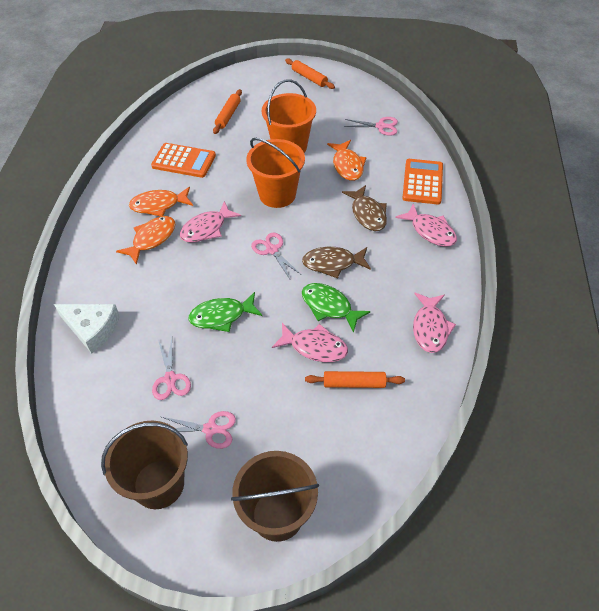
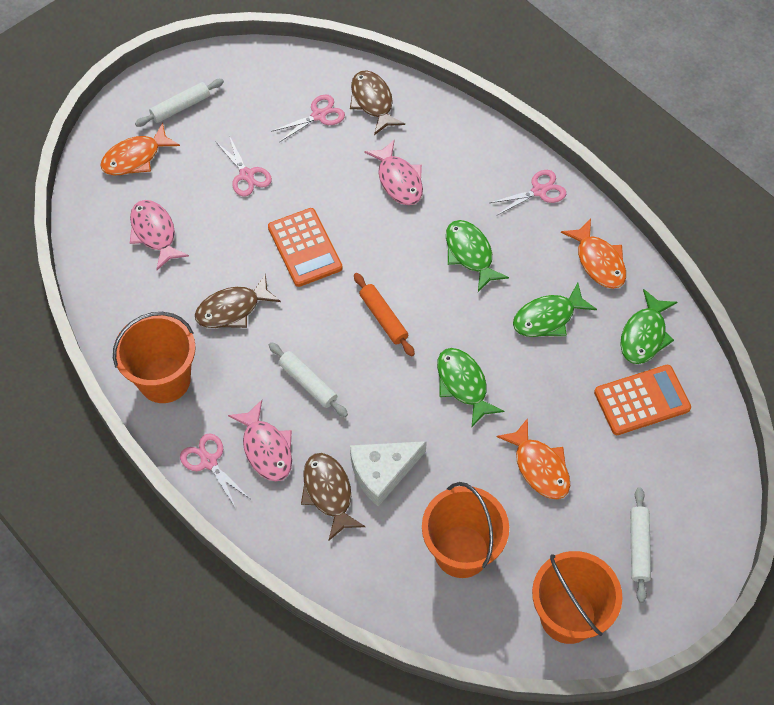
brown bucket: [101,421,188,509] [231,451,319,542] = 2 -> none = 0
brown fish: [302,247,371,278] [342,185,387,231] = 2 -> [195,274,281,328] [301,453,365,540] [350,70,405,135] = 3
green fish: [188,292,262,332] [302,283,371,333] = 2 -> [437,348,504,427] [446,220,509,292] [513,283,597,337] [620,289,677,364] = 4
orange bucket: [246,138,305,208] [262,79,316,153] = 2 -> [113,312,196,403] [422,482,509,578] [532,551,622,644] = 3
orange rolling pin: [213,89,242,134] [285,58,335,89] [305,371,405,388] = 3 -> [354,273,415,357] = 1
pink fish: [180,201,241,243] [272,323,348,362] [395,204,457,247] [413,293,456,353] = 4 -> [130,200,189,270] [228,400,292,481] [364,139,423,205] = 3
white rolling pin: none = 0 -> [135,79,224,127] [269,342,348,417] [630,487,651,603] = 3

